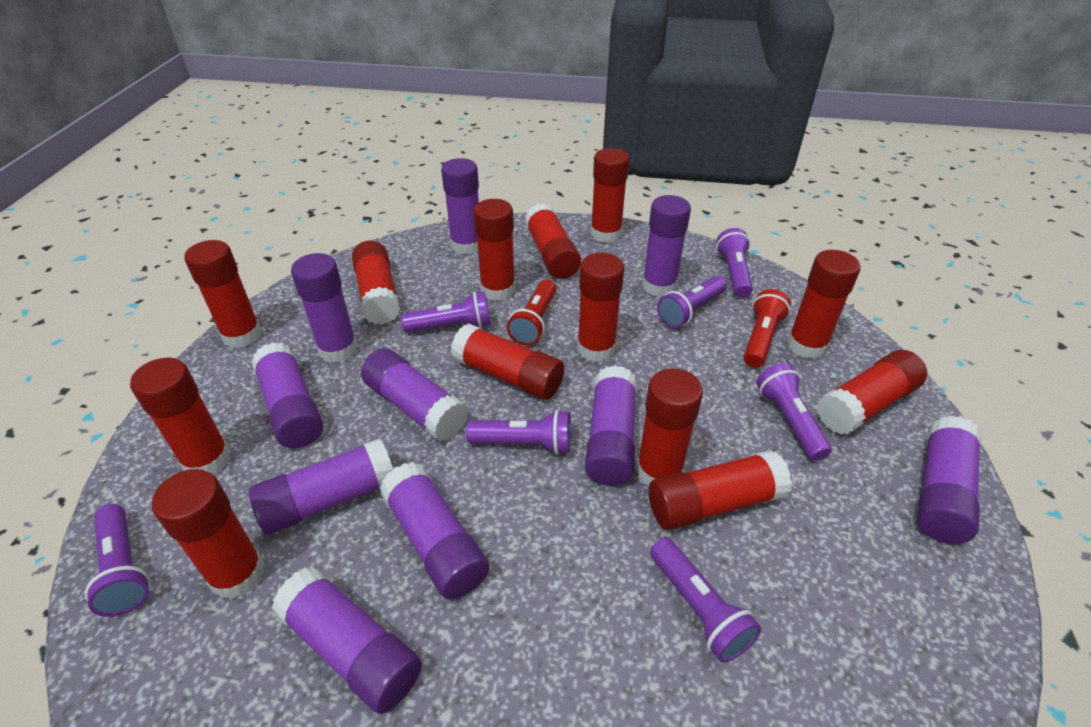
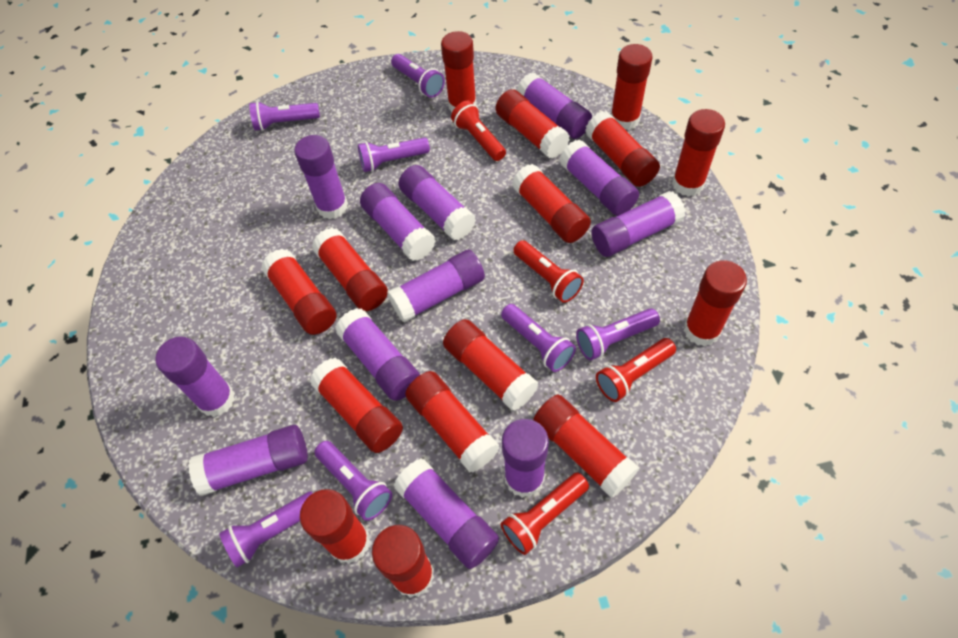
purple glue stick: [249,438,393,534] [251,342,323,448] [272,566,422,714] [291,253,358,363] [361,348,468,441] [379,462,489,600] [441,158,479,255] [585,365,637,486] [642,195,691,297] [917,415,981,544] = 10 -> [155,337,235,417] [188,425,308,495] [294,135,348,219] [335,308,420,401] [360,183,435,261] [387,250,485,323] [393,458,499,569] [398,165,476,240] [502,419,549,498] [517,72,592,139] [560,139,639,216] [591,191,686,257] = 12
red flashlight: [507,279,556,345] [744,289,791,368] = 2 -> [451,101,506,161] [501,473,589,555] [513,240,584,303] [596,338,676,402] = 4
red glue stick: [130,357,231,474] [152,469,264,599] [184,240,262,348] [352,241,400,325] [451,323,564,400] [473,199,515,301] [525,203,581,279] [577,253,624,362] [591,148,629,243] [636,368,703,486] [649,450,792,530] [787,250,861,359] [817,350,927,435] = 13 -> [261,249,337,335] [300,489,370,564] [310,358,403,453] [312,228,388,311] [372,525,434,598] [405,371,500,473] [441,31,477,113] [443,319,538,411] [496,89,570,159] [512,164,591,243] [533,394,639,498] [585,111,660,187] [611,44,653,130] [672,109,725,197] [684,260,747,346] = 15

